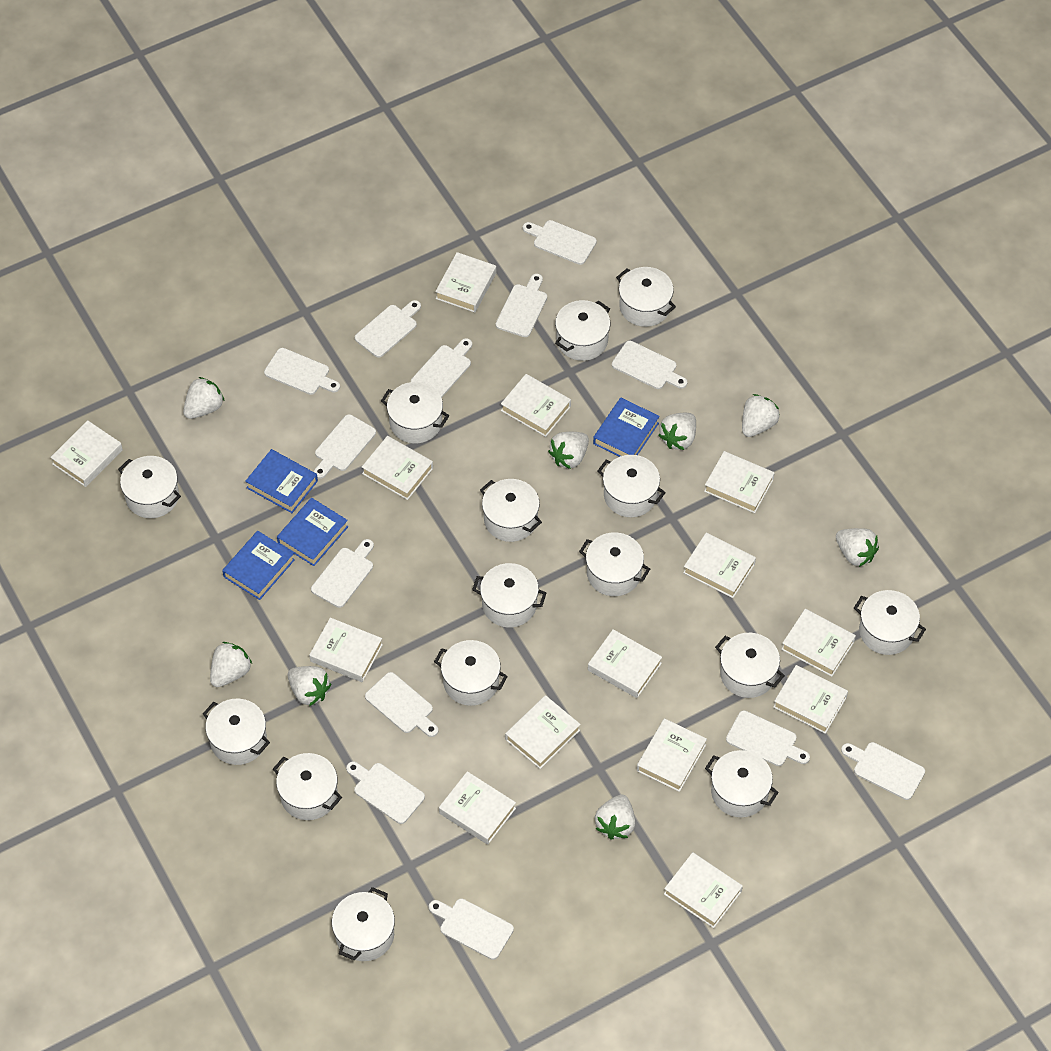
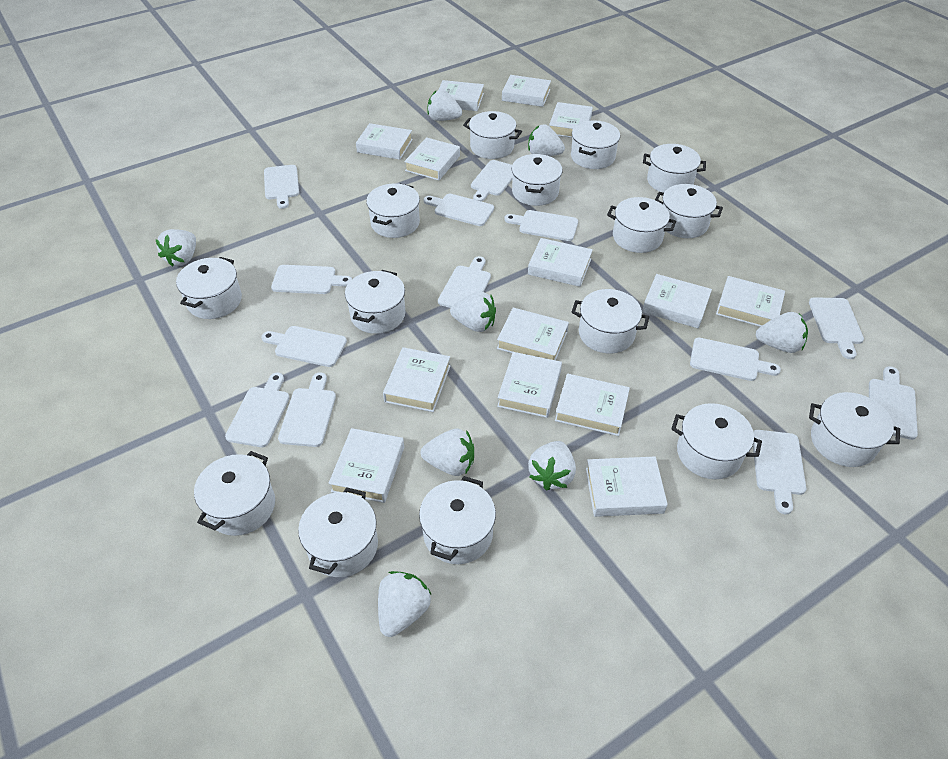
blue book: [222,531,295,600] [245,449,318,513] [277,498,348,566] [593,398,660,457] = 4 -> none = 0

